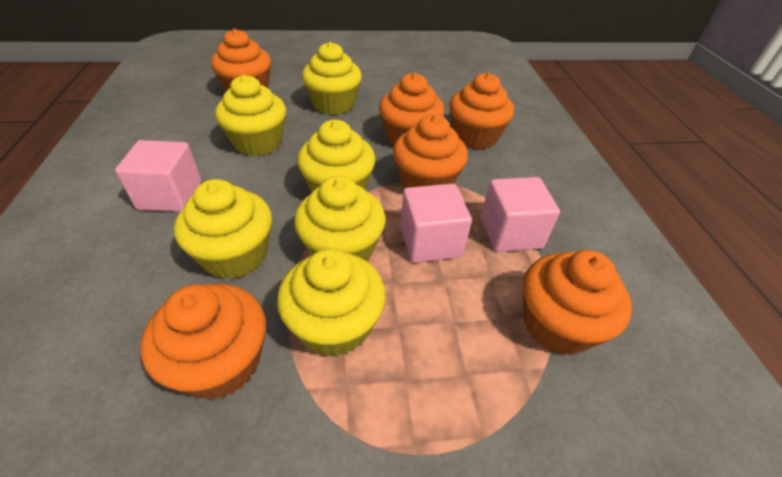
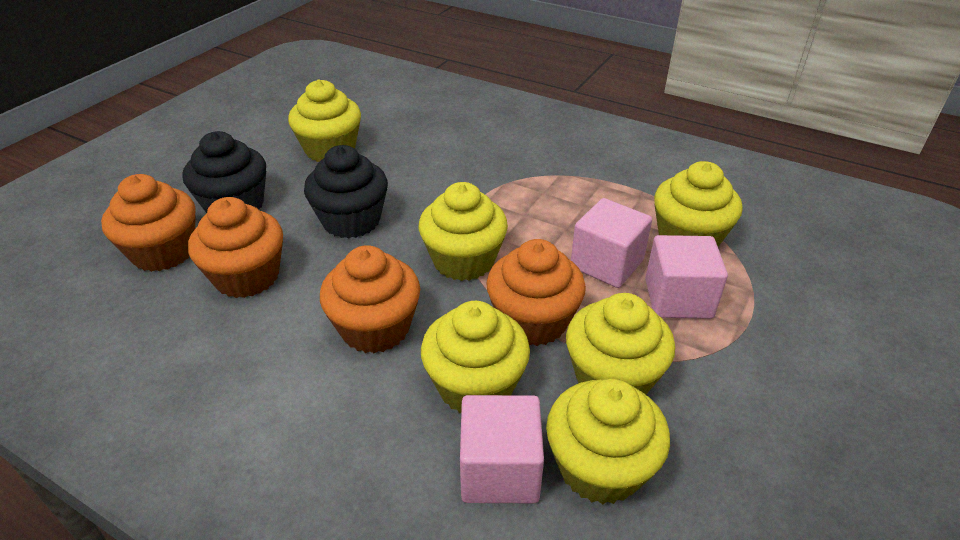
black cupcake: none = 0 -> [182,131,266,213] [304,145,388,239] = 2
orange cupcake: [140,283,266,400] [211,29,271,91] [379,73,445,145] [393,114,468,188] [449,73,514,150] [523,250,632,355] = 6 -> [101,174,196,272] [188,197,283,298] [320,245,420,353] [486,239,586,346] = 4

